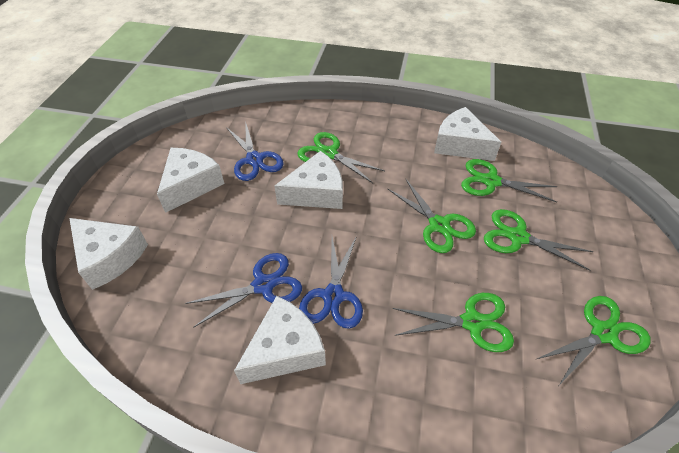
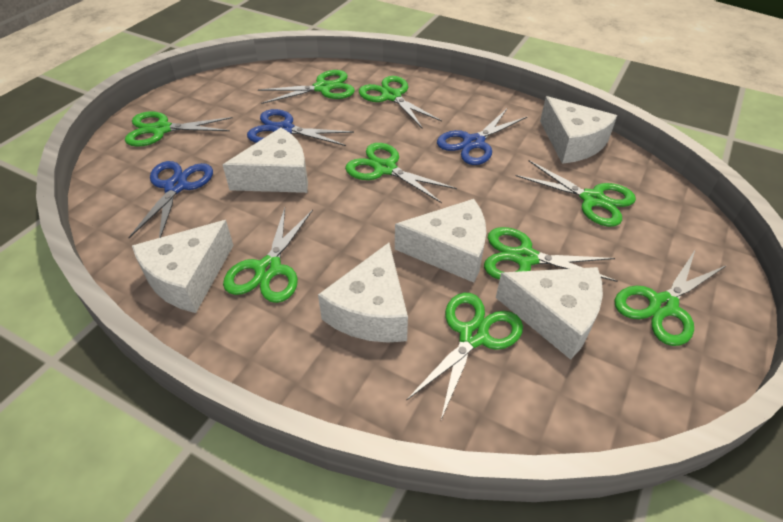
green scissors: [297,132,385,183] [388,179,476,253] [392,293,514,352] [461,159,557,202] [484,209,593,271] [537,296,651,385] = 6 -> [125,111,233,147] [223,208,313,303] [258,70,355,104] [345,143,457,203] [359,76,442,129] [406,293,523,420] [484,227,618,282] [515,160,636,227] [614,250,727,346] = 9
white cheese: [69,218,148,290] [157,148,224,213] [234,296,326,384] [274,151,343,209] [434,107,501,161] = 5 -> [132,220,234,313] [223,128,308,193] [318,243,408,343] [395,199,486,283] [496,267,603,360] [540,96,617,164] = 6

